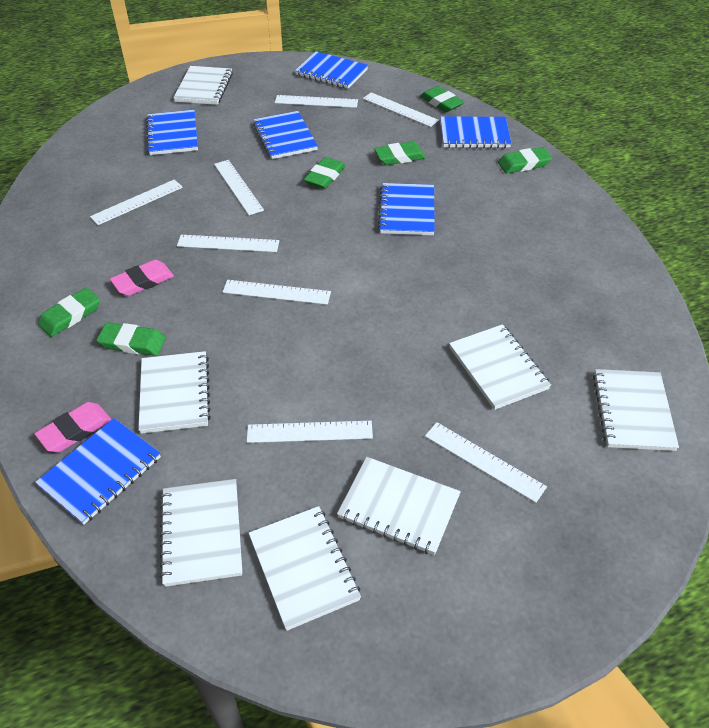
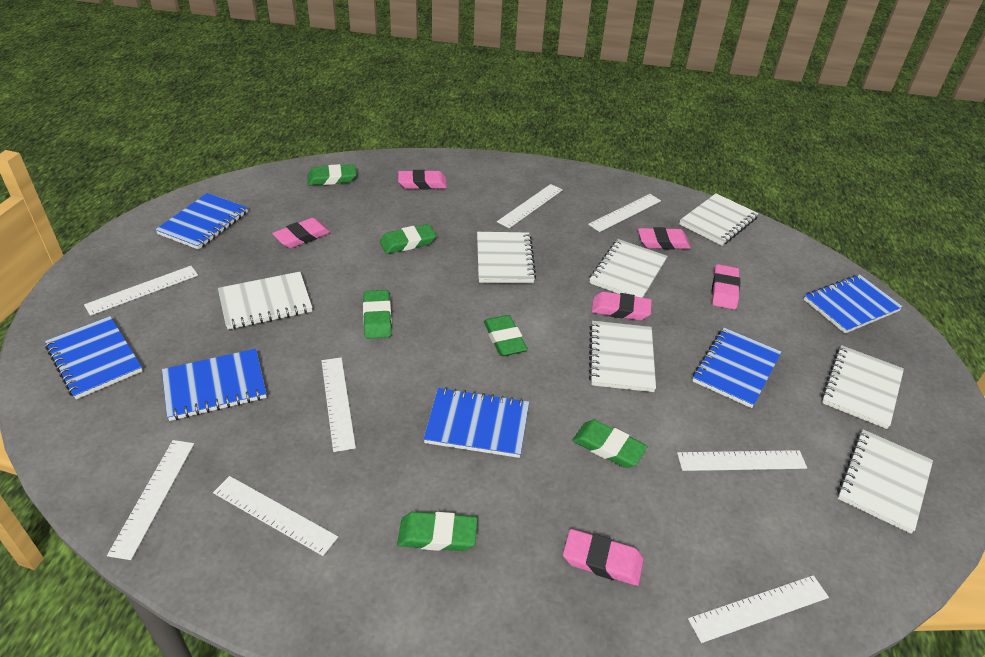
pink eraser: [34,402,111,452] [110,260,174,296] = 2 -> [272,218,331,248] [398,170,447,189] [563,529,644,586] [591,292,652,320] [638,227,691,250] [712,264,740,310] = 6

